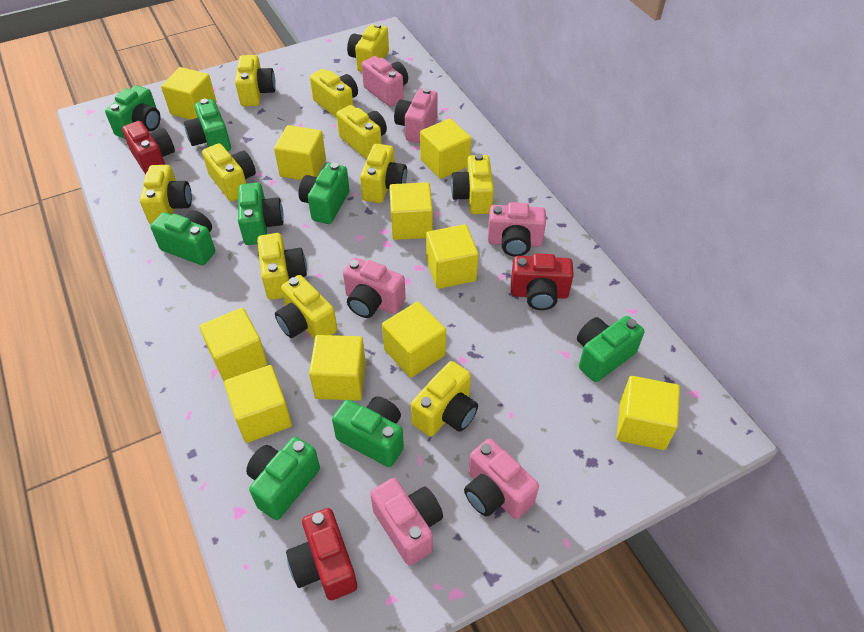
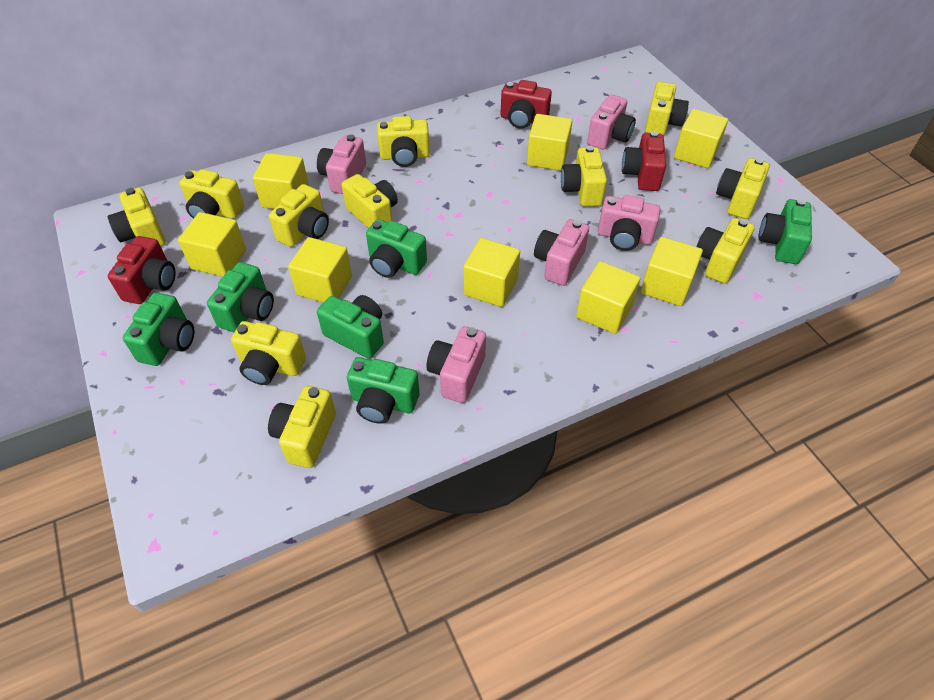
green camera: [105,85,161,139] [150,210,215,265] [184,99,231,151] [238,183,284,245] [246,437,320,520] [299,163,349,224] [332,396,404,467] [577,316,644,382] = 8 -> [123,292,194,366] [207,262,274,332] [317,295,384,359] [347,357,420,424] [366,219,427,278] [759,199,812,264] = 6
pink camera: [343,258,406,318] [362,56,408,107] [370,478,443,566] [394,88,438,143] [464,439,539,519] [488,202,546,257] = 6 -> [317,134,366,194] [427,326,486,403] [534,219,589,286] [587,94,636,150] [598,195,661,251] = 5
yellow cube: [161,67,217,120] [200,308,267,381] [224,365,292,443] [274,125,326,180] [309,335,366,401] [382,302,446,378] [389,182,433,240] [420,118,471,179] [426,224,479,289] [617,376,680,450] = 10 -> [178,212,246,277] [253,153,309,209] [288,237,352,303] [463,238,520,307] [527,114,572,171] [576,261,640,334] [641,237,703,306] [674,109,728,168] = 8

